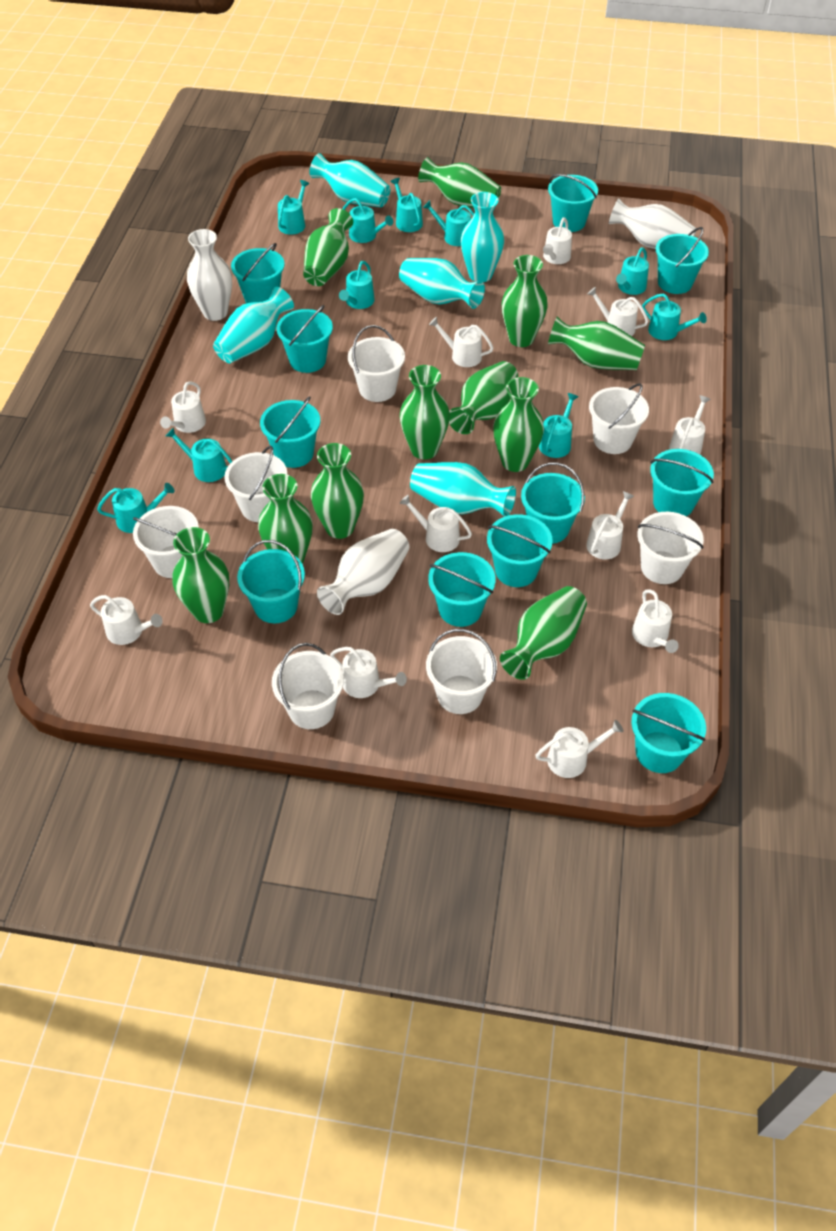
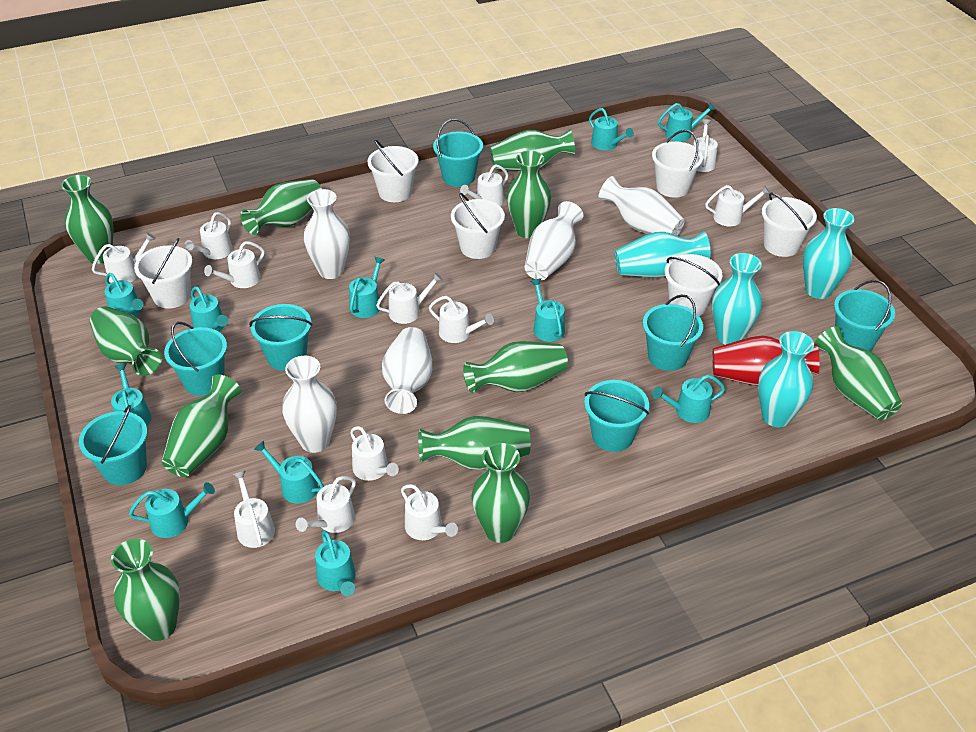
red vase: none = 0 -> [712,336,820,386] = 1
turquoise bucket: [231,243,285,303] [237,540,305,623] [260,396,320,468] [277,305,333,373] [428,552,496,627] [487,514,553,587] [521,462,585,544] [548,174,598,232] [631,693,706,773] [650,449,714,516] [656,227,709,294] = 11 -> [79,405,147,485] [164,322,227,396] [249,304,313,371] [433,119,483,187] [584,380,649,452] [643,294,703,371] [834,280,895,351] = 7
turquoise vase: [213,287,294,363] [309,153,390,207] [399,258,485,309] [410,462,516,517] [461,192,504,282] = 5 -> [614,231,711,278] [712,253,762,345] [758,331,814,427] [803,208,854,299] = 4
turquoise watering can: [97,483,175,533] [166,427,232,482] [278,180,310,235] [339,261,375,309] [343,198,393,243] [390,178,423,232] [423,200,474,246] [539,393,578,458] [616,247,649,295] [642,293,707,340] = 10 -> [105,273,144,317] [111,363,151,426] [129,482,215,538] [190,287,228,332] [254,441,324,504] [315,530,356,596] [349,257,385,318] [530,278,565,342] [589,108,634,151] [652,375,725,423] [658,103,716,142] = 11
white bucket: [133,506,199,578] [224,446,288,522] [272,643,344,729] [348,325,405,402] [426,629,497,714] [589,383,649,454] [637,512,704,584] = 7 -> [134,238,192,309] [368,140,419,202] [451,193,505,259] [652,130,703,198] [665,254,722,316] [762,192,817,257] = 6
white vase: [187,229,232,321] [317,529,409,615] [609,198,696,249] = 3 -> [282,356,337,453] [304,189,350,279] [382,327,432,414] [525,201,583,280] [599,176,685,236] = 5
white watering can: [90,595,163,645] [160,381,206,433] [330,647,407,698] [400,495,472,552] [429,317,493,367] [535,720,624,778] [543,217,572,264] [586,491,634,559] [587,287,649,336] [632,589,679,653] [669,395,711,454] = 11 -> [92,232,156,283] [184,212,233,259] [204,241,265,288] [233,470,275,548] [296,476,356,533] [350,426,399,481] [376,272,443,324] [401,484,458,540] [429,296,494,343] [460,164,508,206] [693,119,718,172] [705,185,770,226] = 12

